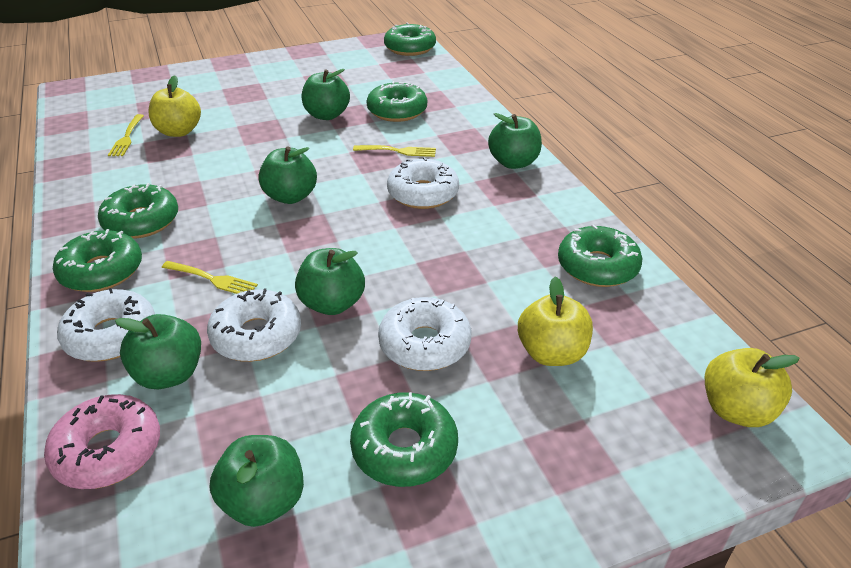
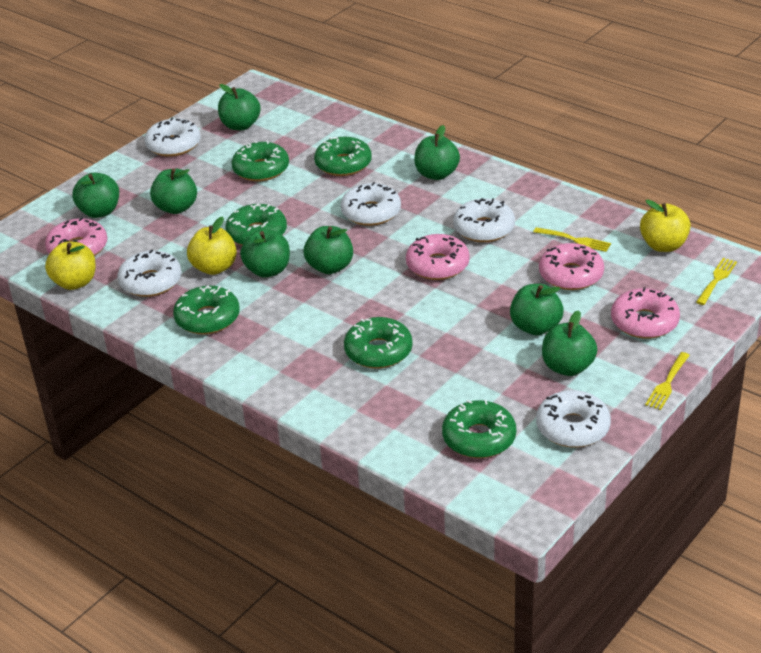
green apple: [115,314,201,389] [210,435,304,527] [258,147,317,204] [295,248,365,315] [301,69,350,120] [488,113,542,169] = 6 -> [72,173,119,218] [150,168,197,214] [218,84,261,130] [240,229,290,278] [304,226,353,274] [414,125,460,180] [510,284,564,335] [542,310,597,376] = 8
pink donut: [44,394,160,489] = 1 -> [45,217,107,256] [406,234,470,280] [539,243,604,290] [611,287,680,339] = 4
white donut: [57,288,155,362] [207,289,301,362] [378,297,471,371] [387,157,459,209] = 4 -> [117,249,182,297] [145,118,200,157] [341,182,401,226] [453,198,515,242] [536,390,611,448] = 5

